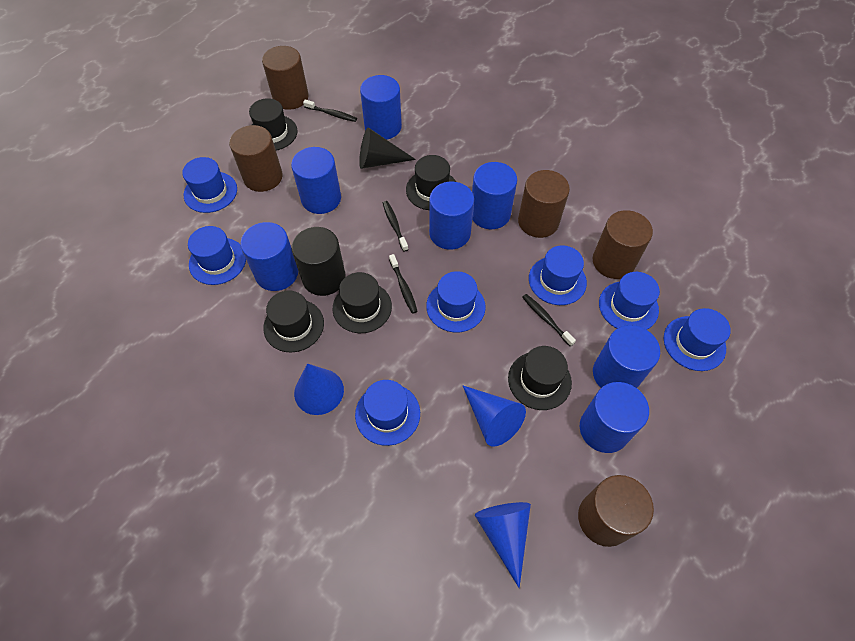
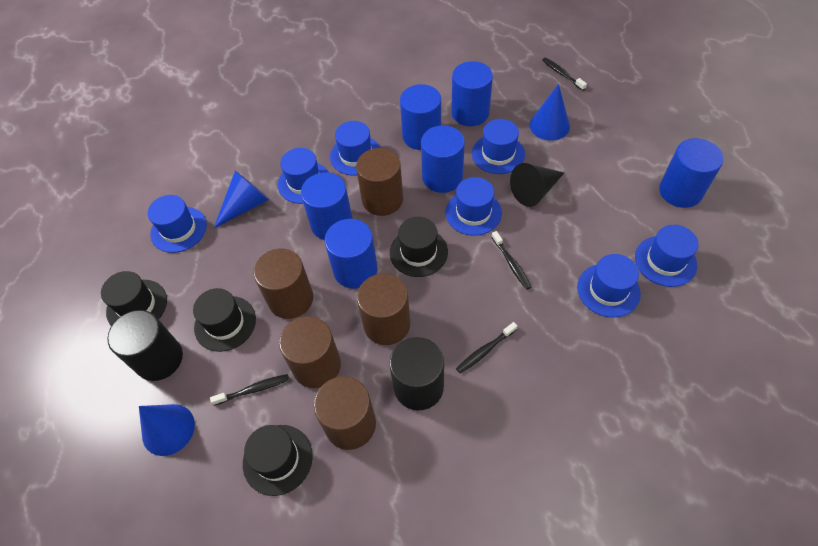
black cylinder: [292,227,346,296] = 1 -> [107,310,183,381] [390,337,444,410] = 2
black hat: [249,98,298,151] [263,290,324,353] [333,272,392,333] [406,155,456,210] [508,346,572,410] = 5 -> [101,271,167,326] [193,288,256,352] [243,425,313,496] [390,217,448,277] = 4
blue cylinder: [241,222,298,291] [291,147,341,214] [360,75,402,140] [429,182,474,250] [472,162,517,229] [580,382,649,453] [593,325,660,388] = 7 -> [301,172,353,240] [325,219,378,289] [400,84,441,150] [421,125,465,193] [451,61,493,126] [659,138,724,208] = 6

